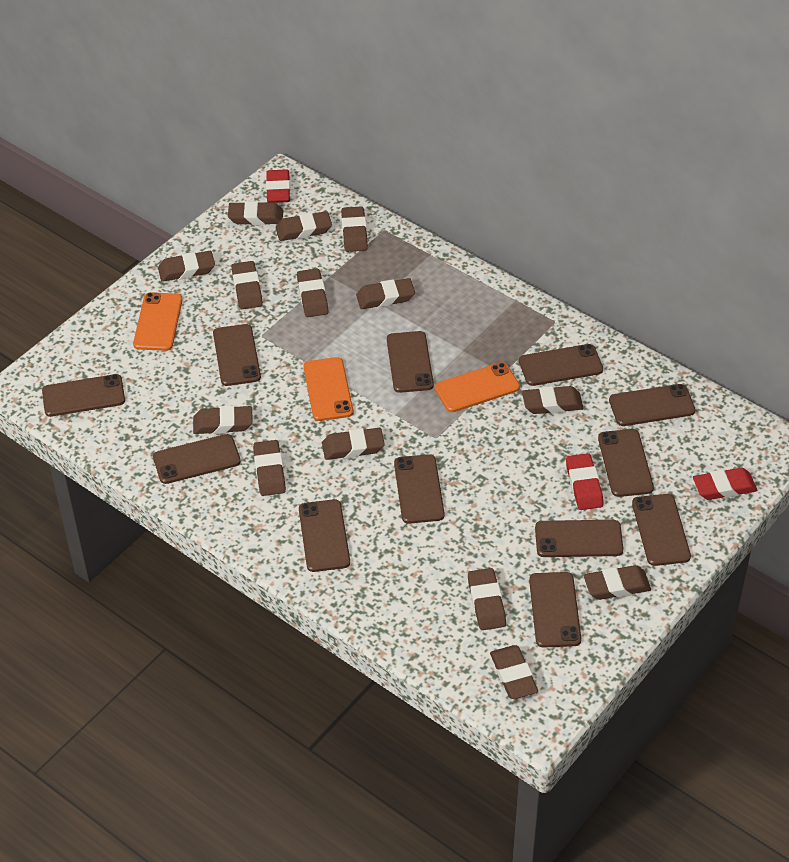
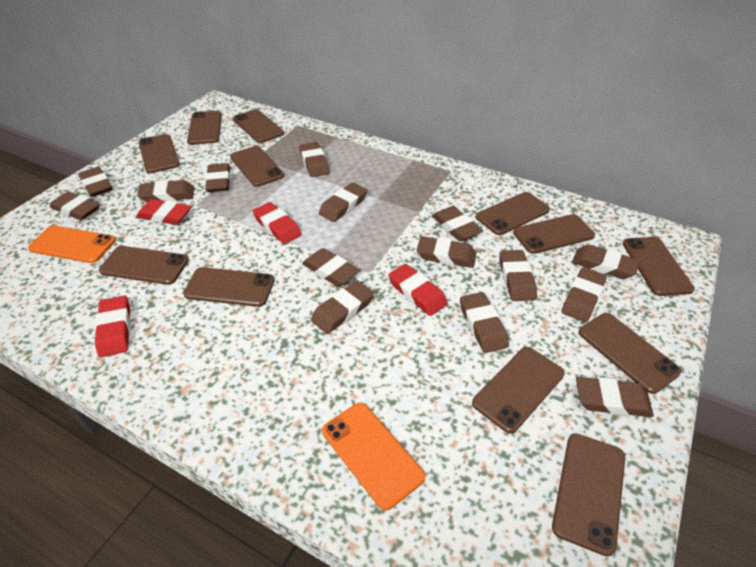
brown eraser: [158,251,215,282] [193,405,253,434] [228,201,283,225] [232,261,263,309] [253,440,286,496] [276,211,332,241] [297,269,329,317] [322,428,385,460] [341,206,368,252] [356,278,415,309] [468,568,506,630] [490,645,538,699] [522,386,583,414] [584,565,651,600] = 14 -> [50,191,100,220] [78,167,112,197] [137,180,194,202] [205,163,231,192] [299,142,330,177] [302,248,360,287] [311,280,374,334] [319,183,367,222] [417,236,476,268] [432,206,483,241] [460,292,509,353] [499,250,537,301] [562,267,607,322] [572,244,640,279] [576,377,654,417] = 15
orange phone: [133,292,183,351] [304,357,353,421] [435,362,520,412] = 3 -> [28,225,116,263] [322,403,425,511] = 2
red eraser: [266,169,290,203] [566,453,603,510] [693,468,757,500] = 3 -> [95,296,131,357] [136,199,192,225] [253,202,302,244] [388,264,448,316] = 4

